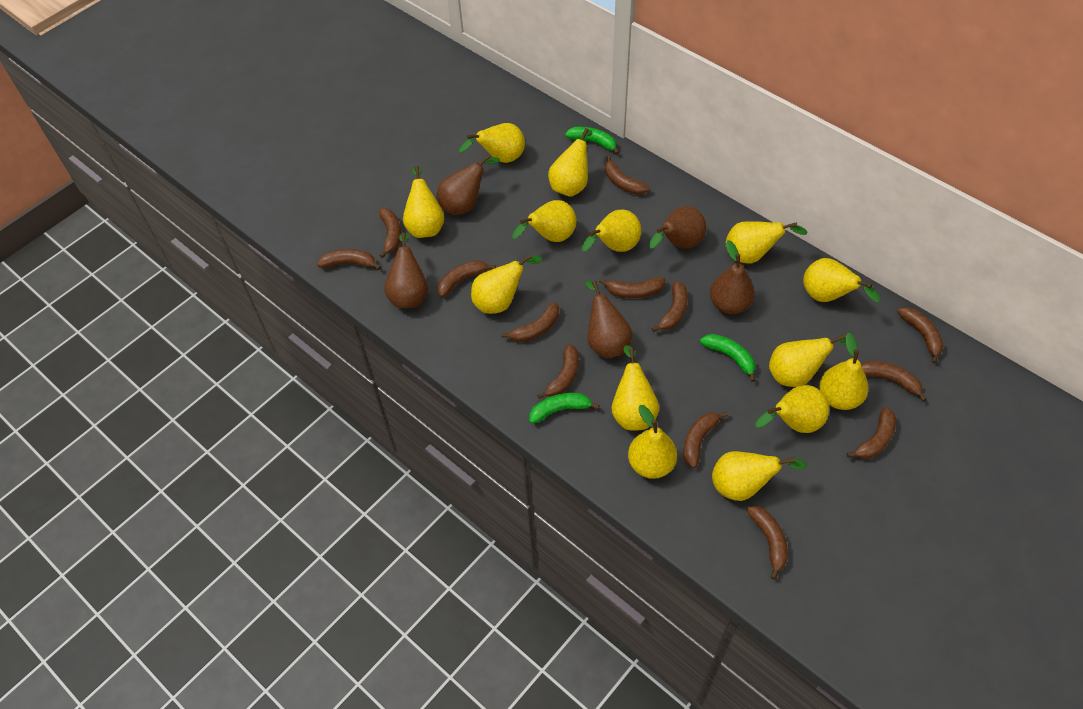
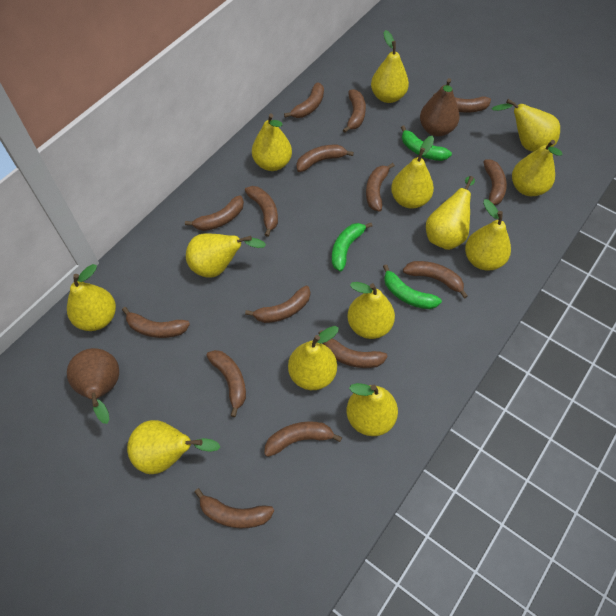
brown banana: [317,249,381,270] [379,208,401,258] [438,260,496,297] [501,302,559,342] [537,344,579,399] [599,277,666,298] [605,155,649,195] [652,281,688,332] [683,411,728,468] [747,506,788,580] [847,407,896,459] [861,361,926,401] [898,307,944,363] = 13 -> [122,307,190,338] [185,195,244,231] [194,488,274,528] [206,350,246,417] [245,186,278,237] [245,286,310,323] [265,421,342,457] [284,82,324,118] [296,145,354,172] [319,330,388,368] [343,89,366,133] [366,163,395,212] [403,261,468,299] [434,93,491,113] [483,160,507,205] = 15
brown pear: [384,233,428,308] [437,154,500,215] [585,281,632,358] [649,206,706,249] [710,240,755,314] = 5 -> [67,348,119,424] [420,78,460,136] = 2
yellow pear: [403,166,444,238] [459,123,525,163] [471,254,542,314] [512,200,577,242] [548,128,592,197] [582,210,641,252] [612,345,659,431] [628,405,677,479] [712,451,808,501] [726,221,808,264] [755,385,829,433] [769,334,846,387] [803,258,880,302] [819,333,868,410] = 14 -> [67,264,116,331] [127,420,220,474] [186,233,266,278] [252,114,292,171] [288,326,339,390] [347,282,395,339] [347,383,398,436] [371,30,409,103] [391,136,434,209] [426,176,475,250] [465,199,511,271] [492,99,560,152] [512,140,562,196] = 13

